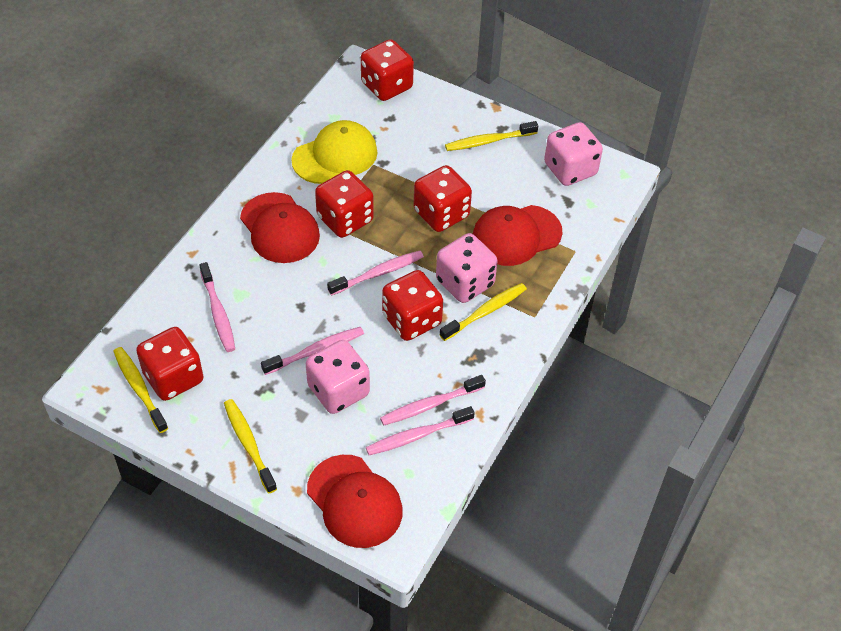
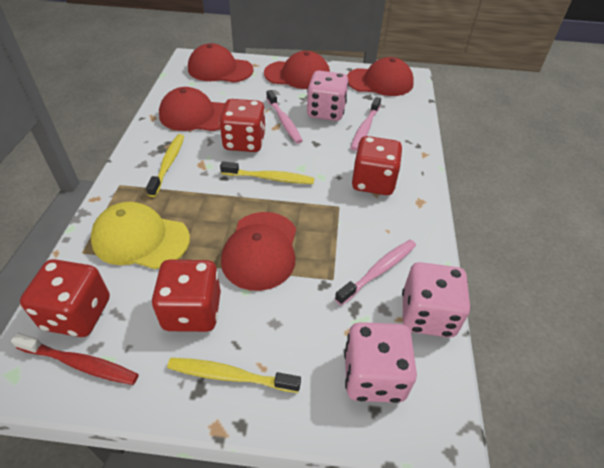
pink toothbrush: [199,262,235,352] [261,327,364,375] [327,251,424,296] [366,406,475,455] [380,375,486,426] = 5 -> [267,90,303,144] [335,240,416,305] [351,97,381,151] = 3
red cap: [240,192,320,263] [307,455,403,548] [473,205,563,266] = 3 -> [159,87,225,131] [188,43,254,83] [221,212,296,291] [264,51,330,89] [347,57,414,96] = 5
red dice: [136,327,204,401] [315,170,374,238] [361,39,414,101] [382,270,443,341] [414,165,472,232] = 5 -> [20,259,110,337] [152,260,221,332] [219,99,266,152] [352,136,403,195] = 4
red toothbrush: none = 0 -> [11,333,139,385] = 1
yellow toothbrush: [113,347,168,433] [224,399,277,493] [440,283,527,341] [445,121,538,151] = 4 -> [146,134,184,197] [167,358,301,393] [220,161,314,184] = 3

